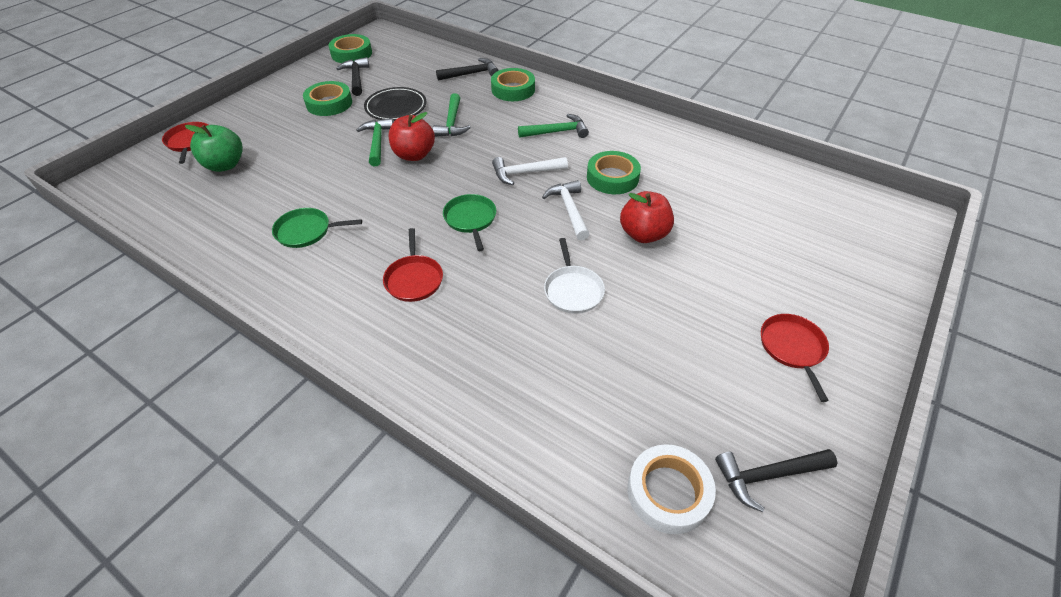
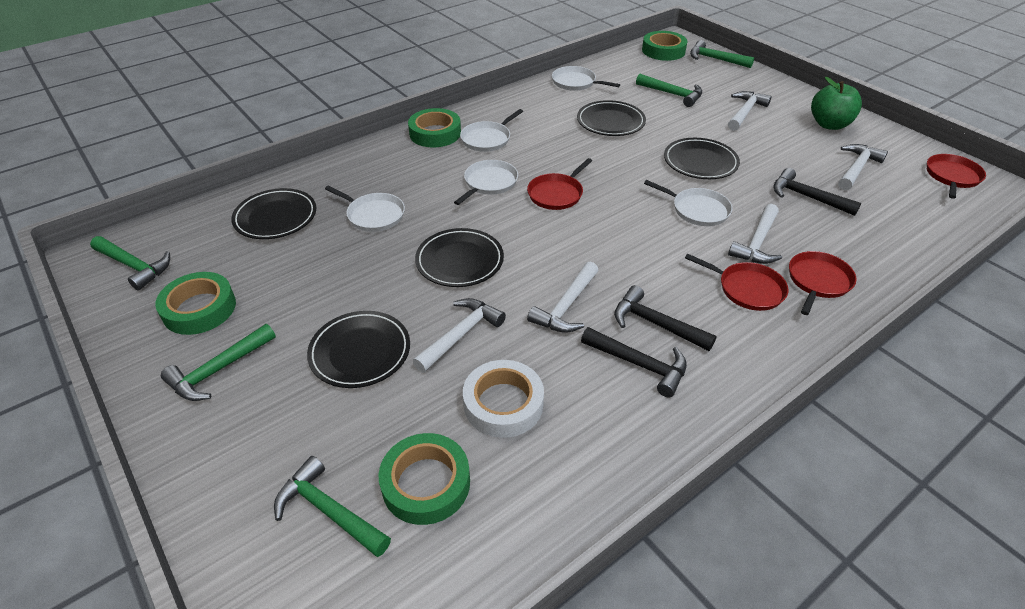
black plate: [364,87,426,121] = 1 -> [231,188,316,239] [307,311,410,388] [415,228,504,287] [577,100,646,136] [664,138,740,179] = 5
green hammer: [356,118,394,166] [433,93,471,137] [518,114,589,138] = 3 -> [90,236,170,290] [161,324,276,401] [274,456,391,557] [636,74,702,107] [690,40,754,68] = 5
green pan: [272,208,362,248] [443,194,496,251] = 2 -> none = 0
red apple: [389,112,435,161] [620,191,674,243] = 2 -> none = 0
red pan: [162,122,208,164] [383,228,443,302] [761,314,829,402] = 3 -> [527,158,592,210] [685,254,788,311] [789,251,857,315] [927,154,986,199] = 4
white hammer: [492,157,568,185] [542,180,590,240] = 2 -> [413,298,506,373] [527,262,599,333] [728,91,772,131] [728,204,782,264] [838,144,888,190] = 5
white pan: [544,238,605,314] = 1 -> [325,185,405,232] [454,160,518,205] [460,109,523,152] [552,66,620,91] [644,180,733,226] = 5

